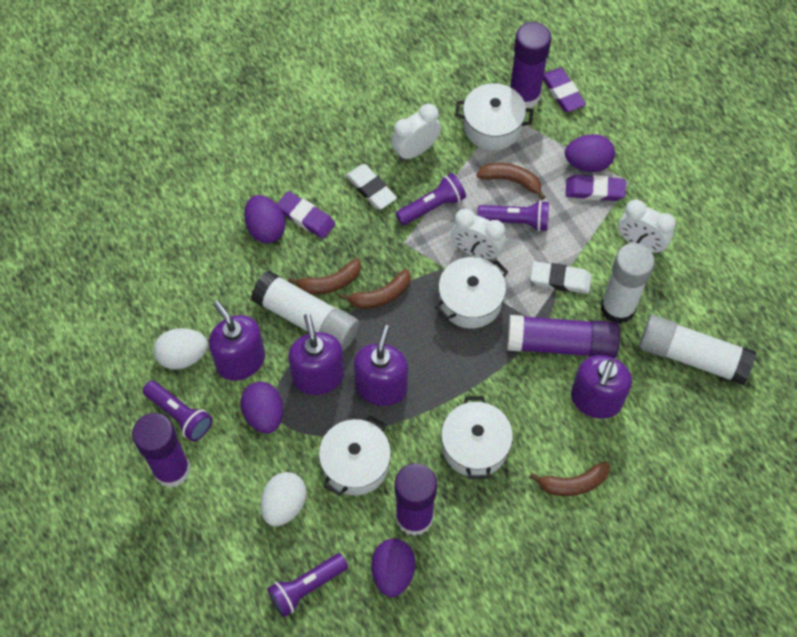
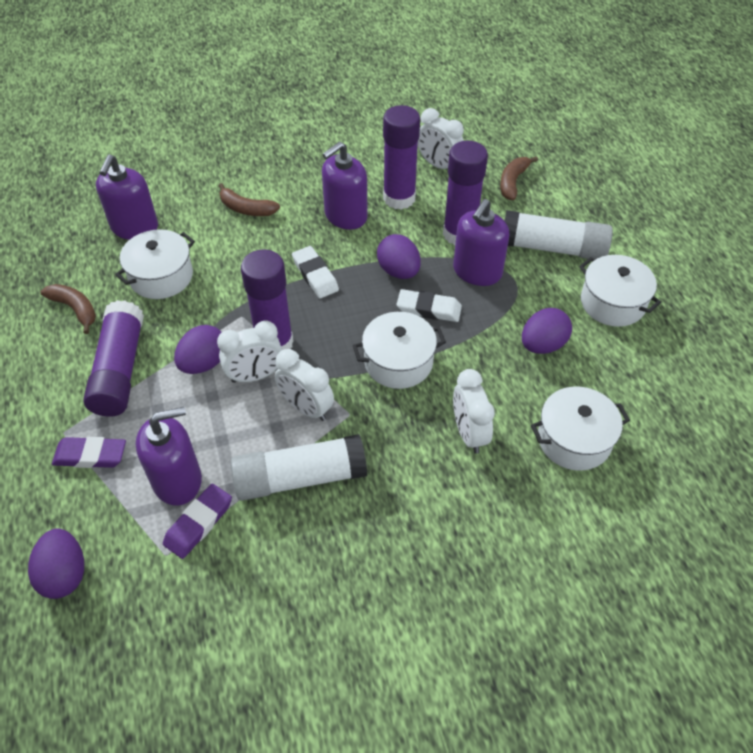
brown banana: [288,258,361,295] [339,269,411,309] [476,163,545,200] [529,461,610,496] = 4 -> [40,284,96,334] [219,183,280,216] [500,156,538,200] = 3
purple eraser: [277,191,335,239] [543,68,586,112] [566,175,626,201] = 3 -> [52,437,126,468] [163,484,232,559] = 2
purple flashlight: [143,381,212,442] [267,553,348,617] [395,173,466,225] [477,200,549,231] = 4 -> none = 0
white clock: [391,104,441,161] [451,209,506,260] [618,199,676,254] = 3 -> [217,321,282,383] [275,349,334,421] [418,108,464,169] [453,369,495,454] = 4
white egg: [153,328,208,370] [261,472,307,526] = 2 -> none = 0
white glue stick: [251,271,359,351] [600,243,655,324] [639,315,756,385] = 3 -> [231,434,367,501] [505,210,613,259] = 2

